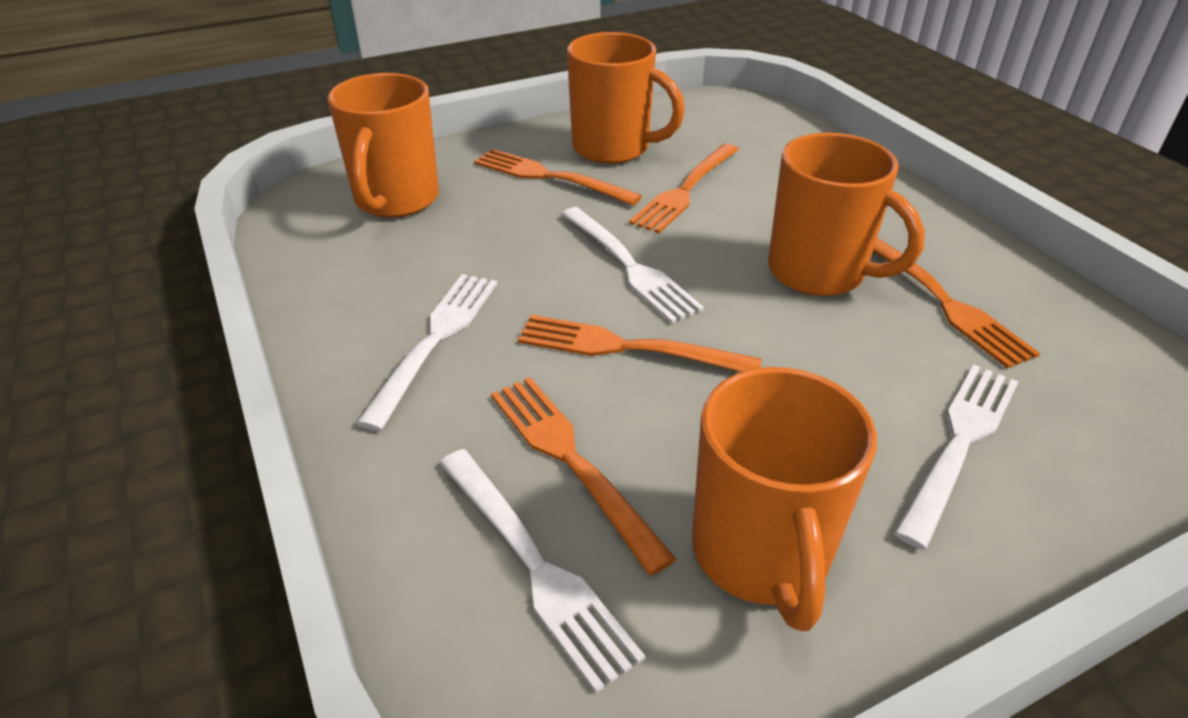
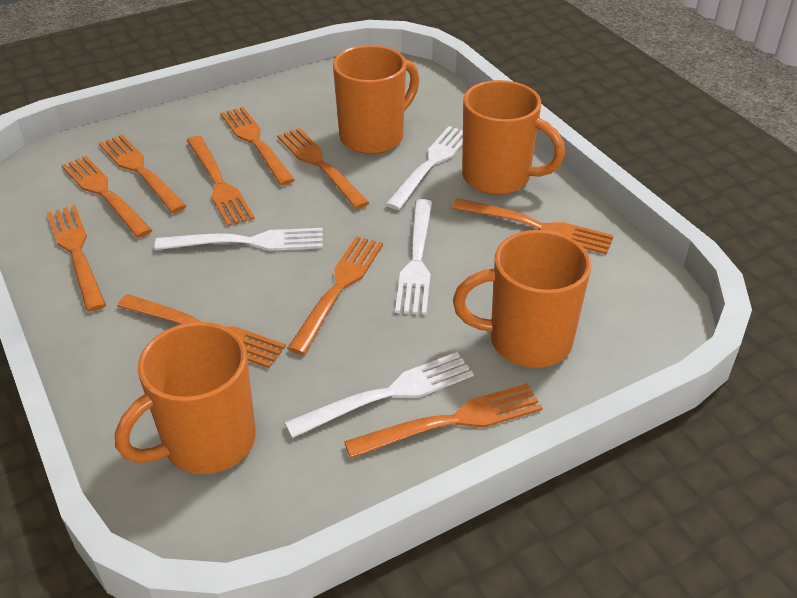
orange fork: [474,149,642,206] [491,377,676,575] [518,315,762,372] [629,144,739,233] [873,237,1040,369] = 5 -> [47,205,106,312] [61,156,152,238] [99,135,186,213] [117,294,286,368] [186,136,255,227] [220,107,295,186] [277,128,369,209] [287,236,383,355] [344,383,543,458] [452,198,614,254] = 10

